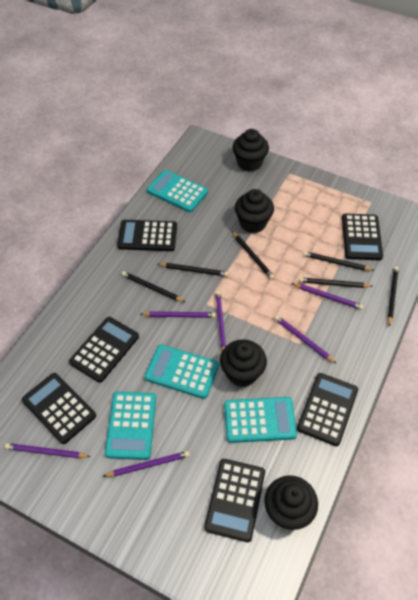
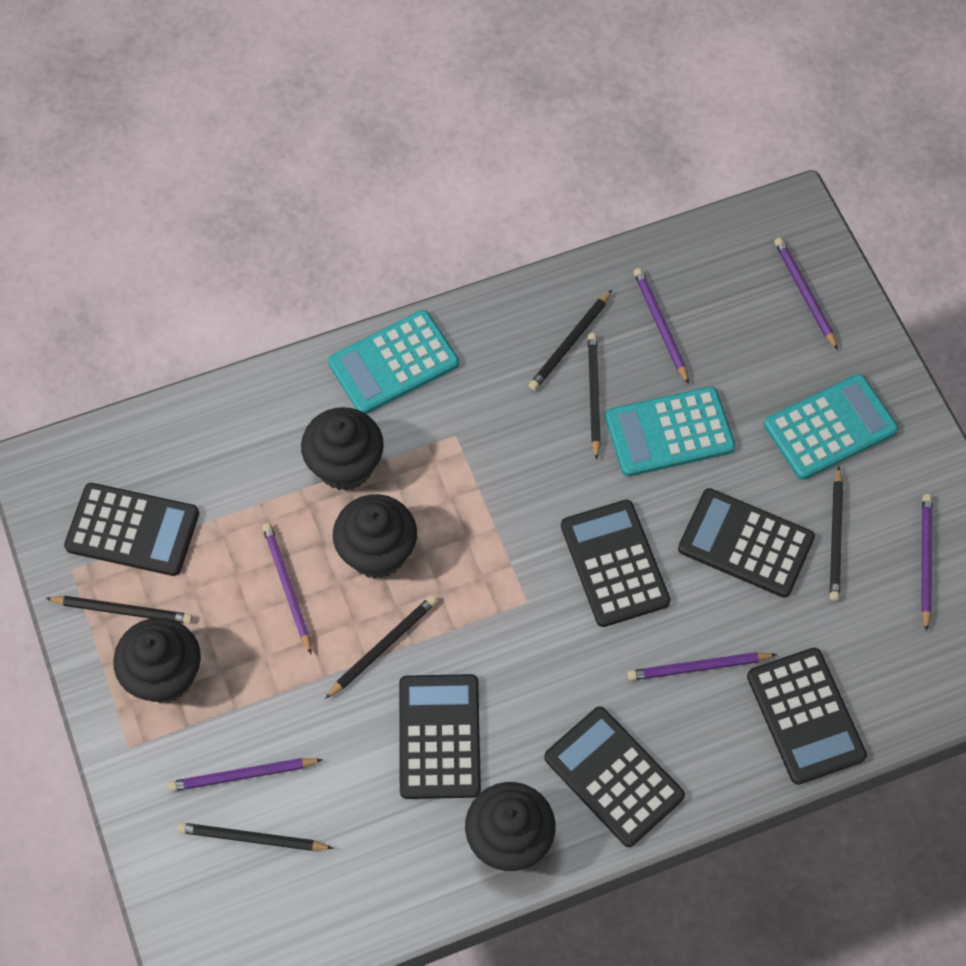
turquoise calculator: [105,392,156,460] [145,344,219,399] [147,170,208,212] [224,397,297,443] = 4 -> [328,310,459,414] [605,386,736,477] [764,374,898,480] = 3

